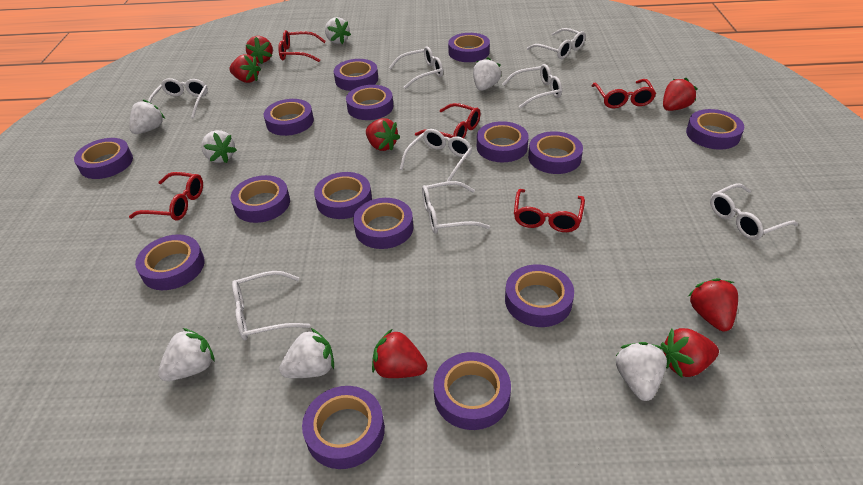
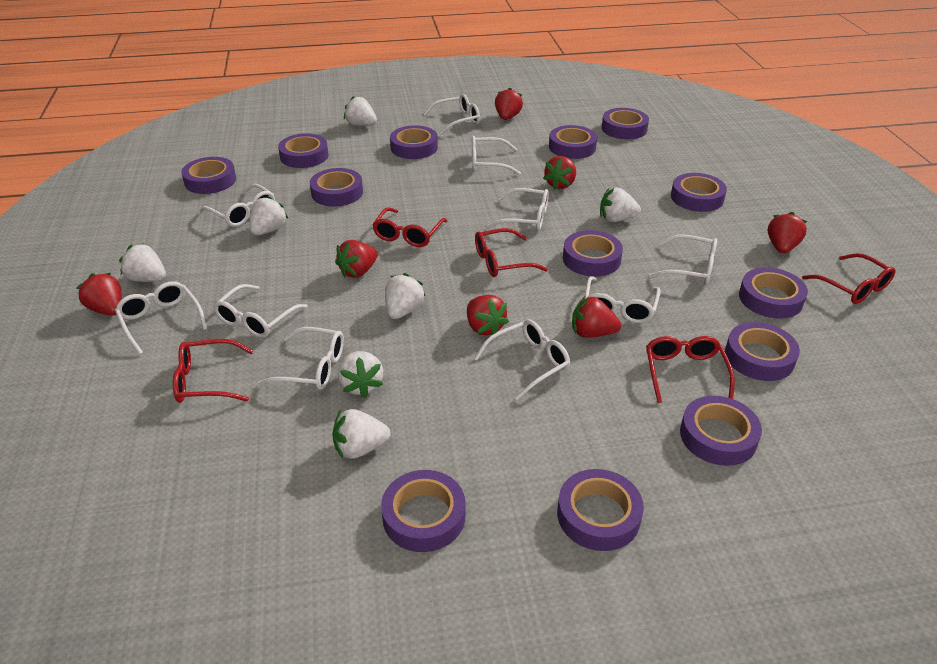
purple tape: [74,138,133,179] [135,234,205,290] [230,175,290,223] [264,99,314,136] [302,386,385,469] [314,172,372,219] [334,59,378,91] [346,85,394,120] [353,198,413,249] [433,352,511,430] [448,33,490,62] [477,121,529,162] [505,264,574,327] [528,131,583,174] [686,109,744,149] = 15 -> [181,157,236,194] [278,134,329,168] [310,168,363,207] [381,470,465,552] [390,125,438,159] [549,125,597,159] [557,469,644,551] [563,230,623,277] [602,108,649,139] [671,173,727,212] [680,396,762,466] [725,322,800,381] [739,267,808,319] = 13
white glasses: [148,78,208,119] [232,271,311,340] [389,46,443,89] [400,129,472,186] [422,181,490,234] [502,64,562,109] [527,28,586,59] [710,183,798,240] = 8 -> [115,281,207,355] [200,184,275,227] [213,284,308,338] [257,327,344,390] [423,94,480,135] [472,136,521,175] [474,319,570,400] [487,188,549,231] [585,276,661,323] [649,234,717,284] = 10

